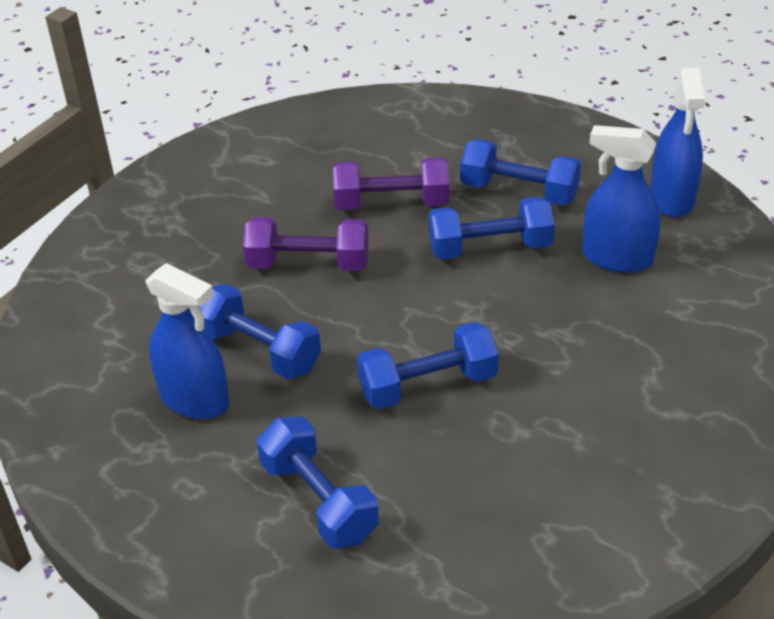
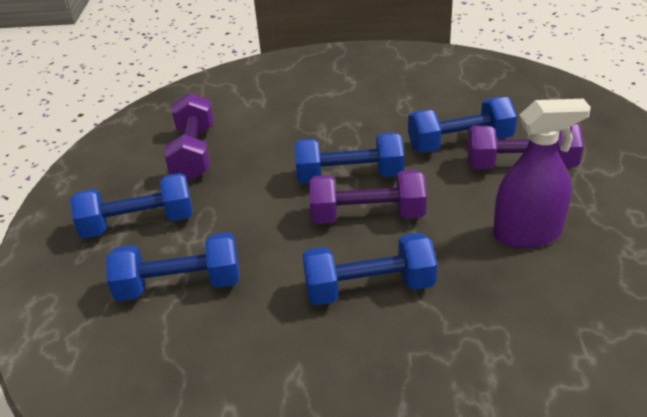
blue spray bottle: [145,263,229,419] [583,125,660,273] [650,68,705,217] = 3 -> none = 0
purple dumbbell: [243,217,369,271] [333,157,449,210] = 2 -> [164,93,214,180] [309,170,427,224] [467,124,584,169] = 3
purple spray bottle: none = 0 -> [493,99,591,248] = 1

